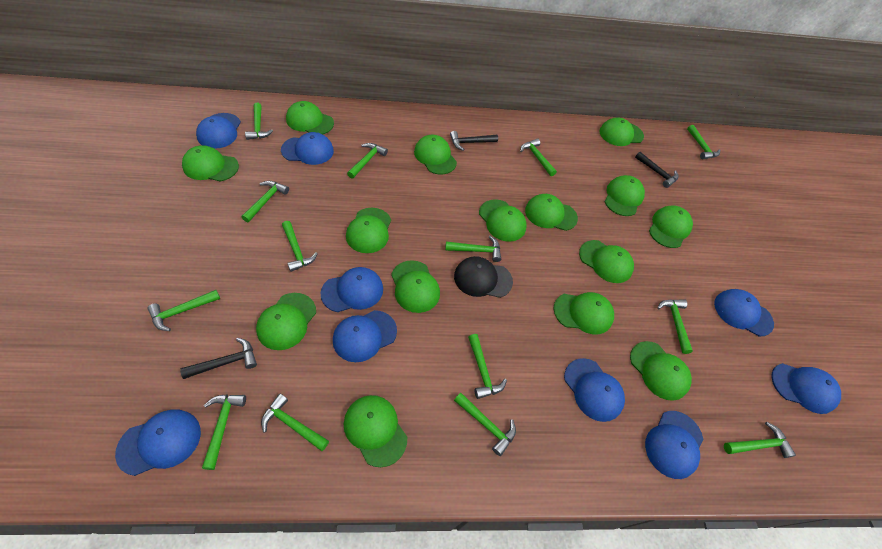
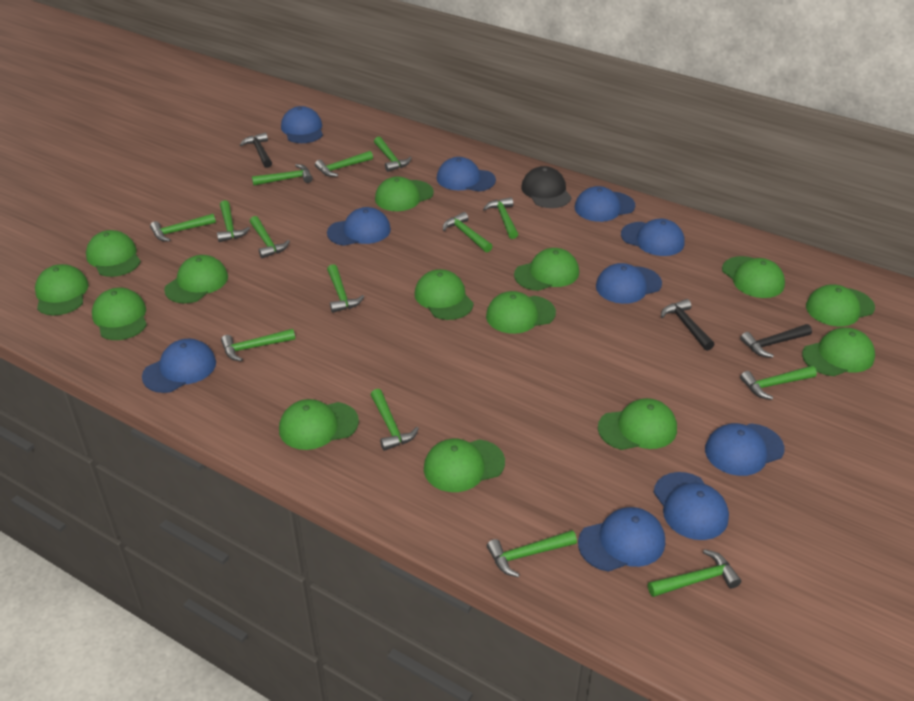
blue cap: [115,409,201,476] [196,113,241,149] [281,132,334,165] [321,267,383,312] [333,310,397,362] [564,358,625,422] [645,411,704,479] [714,289,774,336] [771,363,841,414] = 9 -> [142,338,216,393] [281,106,323,143] [327,207,391,246] [437,157,496,192] [575,186,635,222] [578,507,665,572] [596,263,662,304] [621,219,685,256] [653,472,729,540] [705,423,785,476] = 10
green cap: [182,145,239,181] [256,293,316,350] [286,101,334,134] [344,395,407,467] [346,208,391,253] [391,260,440,313] [414,135,457,174] [479,199,527,242] [525,194,578,231] [553,292,614,334] [579,240,634,283] [600,117,644,146] [605,175,645,216] [630,341,692,401] [649,206,693,248] = 15 -> [35,264,89,315] [86,230,141,277] [92,288,147,340] [164,255,228,303] [279,399,359,450] [375,176,434,211] [415,269,474,320] [424,438,505,492] [486,291,556,334] [514,248,579,291] [598,398,677,450] [722,256,785,298] [802,327,875,376] [806,285,875,326] = 14

